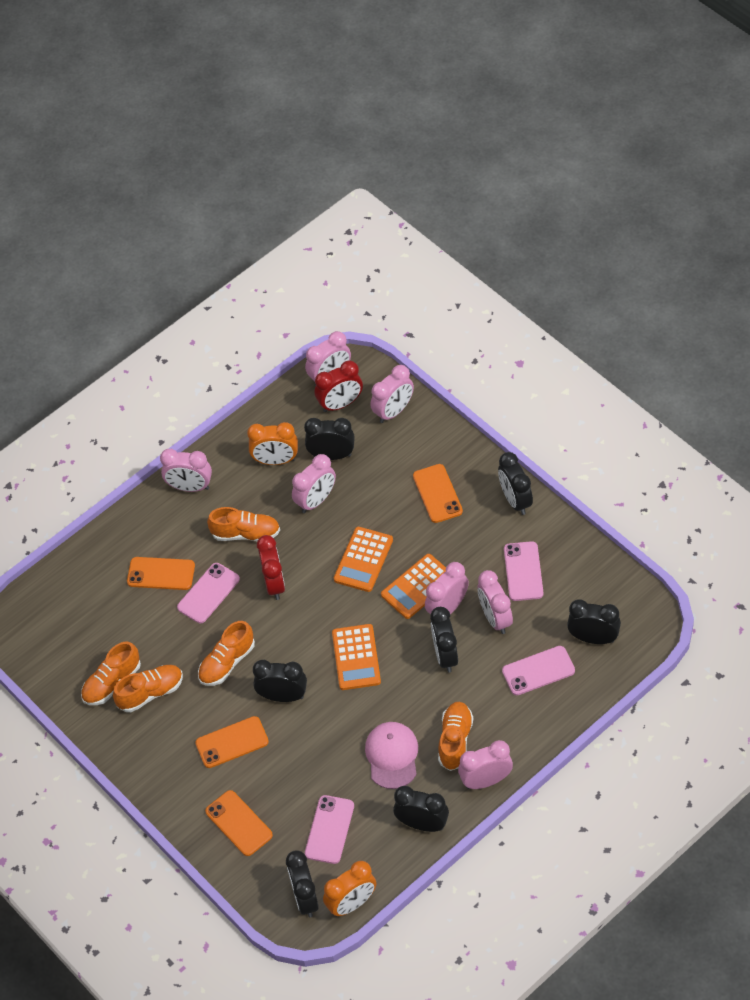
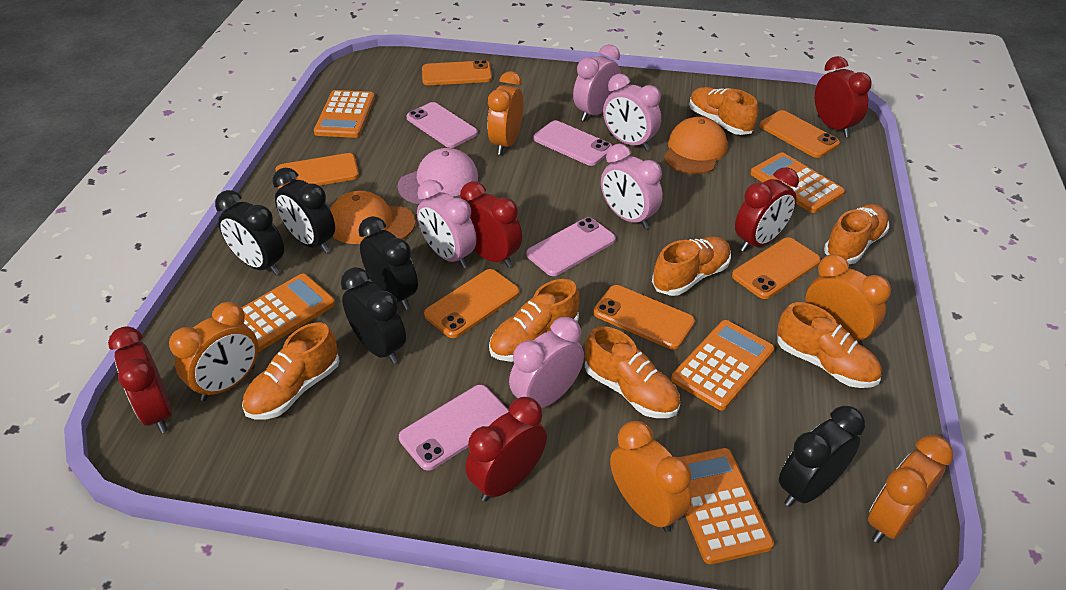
black clock: [253,660,307,702] [286,850,319,917] [304,418,355,460] [393,786,449,832] [430,607,458,673] [498,452,533,515] [567,599,621,644] = 7 -> [215,190,284,275] [273,168,335,253] [341,267,406,364] [358,216,418,310] [779,406,865,507] = 5
orange calculator: [332,624,381,690] [334,527,393,592] [381,554,446,619] = 3 -> [242,273,335,352] [314,90,375,138] [671,320,775,411] [679,448,774,564] [750,152,845,213] = 5
orange cap: none = 0 -> [330,191,416,244] [664,117,728,174] = 2
orange clock: [247,422,298,465] [323,861,376,917] = 2 -> [169,302,259,401] [487,71,523,155] [610,421,692,532] [805,254,891,346] [868,435,953,543] = 5
orange phone: [127,557,195,590] [195,716,269,768] [205,790,273,856] [413,464,463,523] = 4 -> [276,153,359,189] [422,60,492,85] [424,269,519,338] [593,285,695,350] [732,237,821,299] [760,110,840,158] = 6
orange shoe: [81,642,141,705] [113,665,183,712] [198,621,255,686] [207,507,280,541] [438,702,473,771] = 5 -> [242,322,340,419] [489,279,580,362] [585,326,680,418] [652,236,731,296] [689,87,758,135] [777,302,882,388] [824,204,889,264] = 7
pink clock: [160,449,212,492] [292,454,336,513] [305,331,351,386] [370,365,414,423] [425,562,469,614] [458,740,513,789] [477,570,513,634] = 7 -> [417,180,477,268] [509,317,584,408] [573,44,621,121] [601,144,663,229] [603,74,661,150] = 5
red clock: [257,535,285,600] [315,360,363,412] = 2 -> [108,326,172,433] [460,181,522,268] [465,397,547,501] [735,167,799,252] [815,56,872,137] = 5

